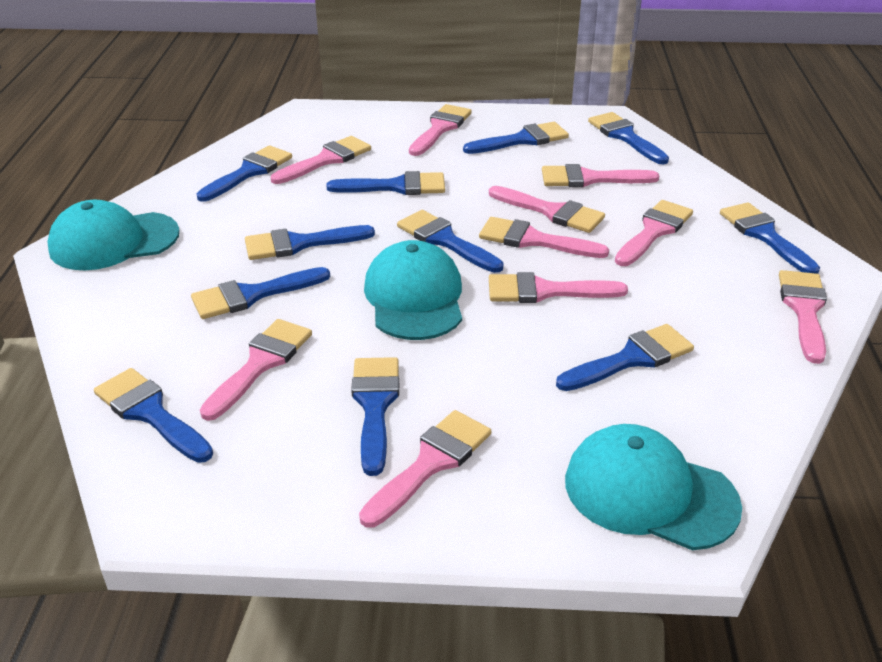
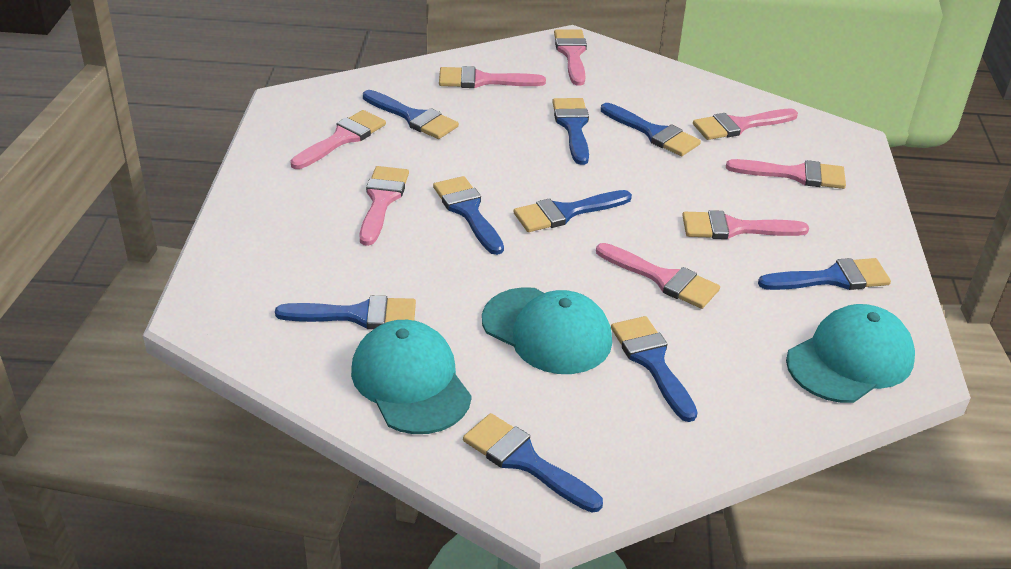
blue brush: [94,368,213,463] [191,267,330,319] [197,145,292,202] [245,225,375,260] [326,171,445,195] [351,357,399,476] [397,210,504,273] [463,122,569,154] [556,324,694,391] [588,112,669,164] [720,202,820,274] = 11 -> [275,296,416,329] [363,90,459,139] [433,176,504,255] [463,413,603,513] [513,190,632,232] [552,98,589,165] [601,103,701,156] [611,316,698,422] [758,258,891,290] = 9
pink brush: [200,319,312,421] [271,136,371,184] [359,410,491,528] [409,104,472,156] [479,217,609,258] [489,186,605,233] [489,272,628,303] [542,164,659,187] [615,200,693,266] [779,270,827,364] = 10 -> [290,110,386,169] [359,166,409,246] [439,66,546,88] [554,30,587,86] [596,243,720,309] [682,210,809,239] [693,109,798,140] [726,159,846,189] = 8

